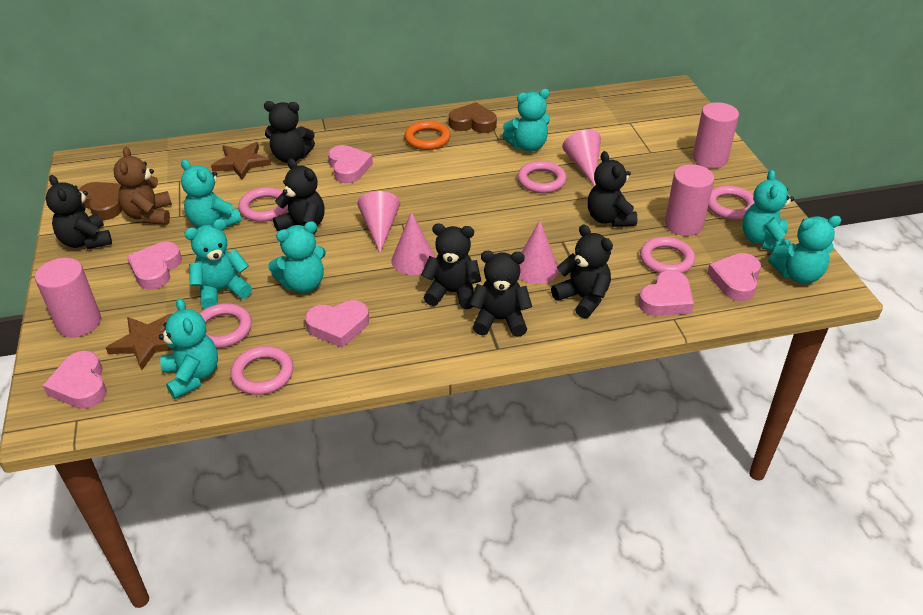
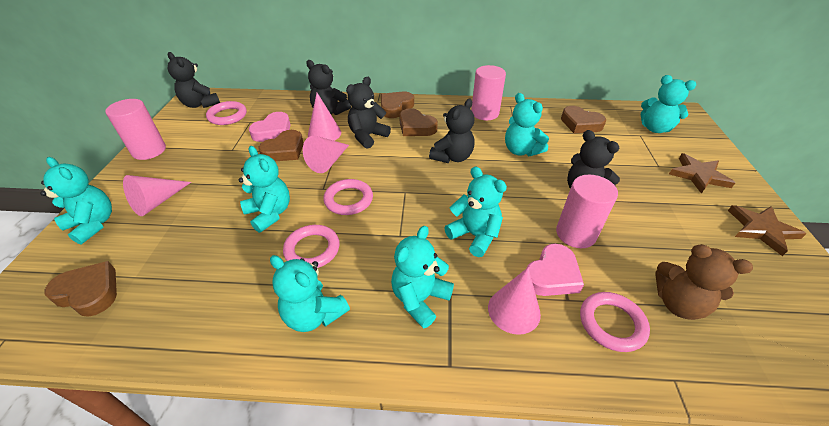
black teddy bear: [46,175,112,249] [264,101,315,163] [273,158,325,234] [421,224,481,309] [469,251,532,337] [551,225,613,319] [588,151,637,227] = 7 -> [168,52,220,108] [306,60,351,115] [346,77,391,149] [429,99,475,163] [567,130,620,189] = 5
brown heart: [79,182,122,220] [449,102,497,133] = 2 -> [44,261,117,317] [259,130,304,161] [381,91,414,118] [399,108,438,136] [561,106,606,133] = 5
orange ring: [405,121,450,150] = 1 -> none = 0
pink heart: [43,351,107,409] [127,242,182,289] [305,300,369,348] [328,145,373,183] [638,270,694,316] [707,253,761,301] = 6 -> [249,112,290,142] [527,244,584,296] = 2
pink ring: [199,303,252,348] [230,346,294,395] [239,187,288,222] [518,161,567,193] [640,237,695,273] [708,185,755,220] = 6 -> [206,101,247,125] [283,225,340,268] [323,179,373,215] [580,292,650,352] = 4

